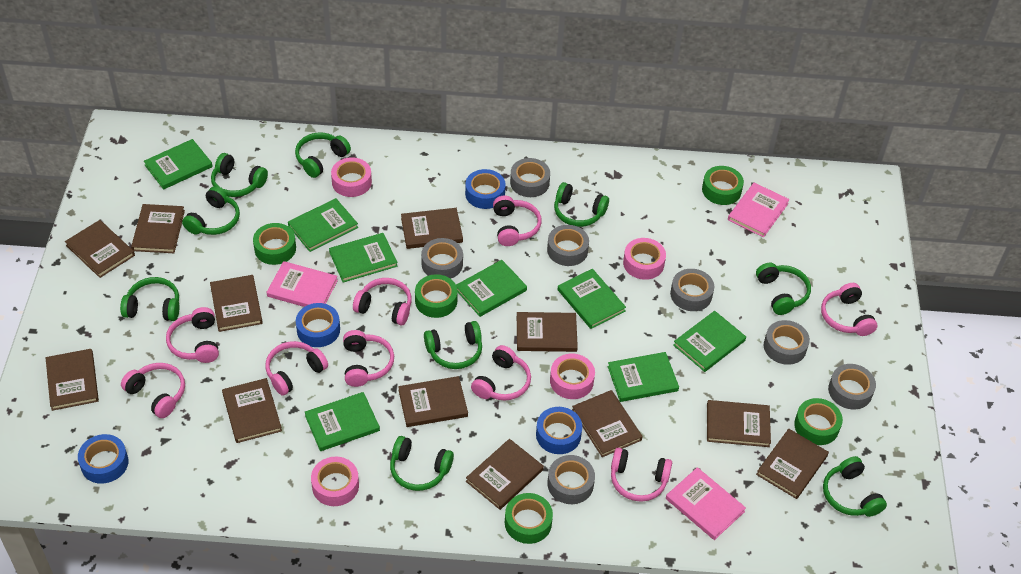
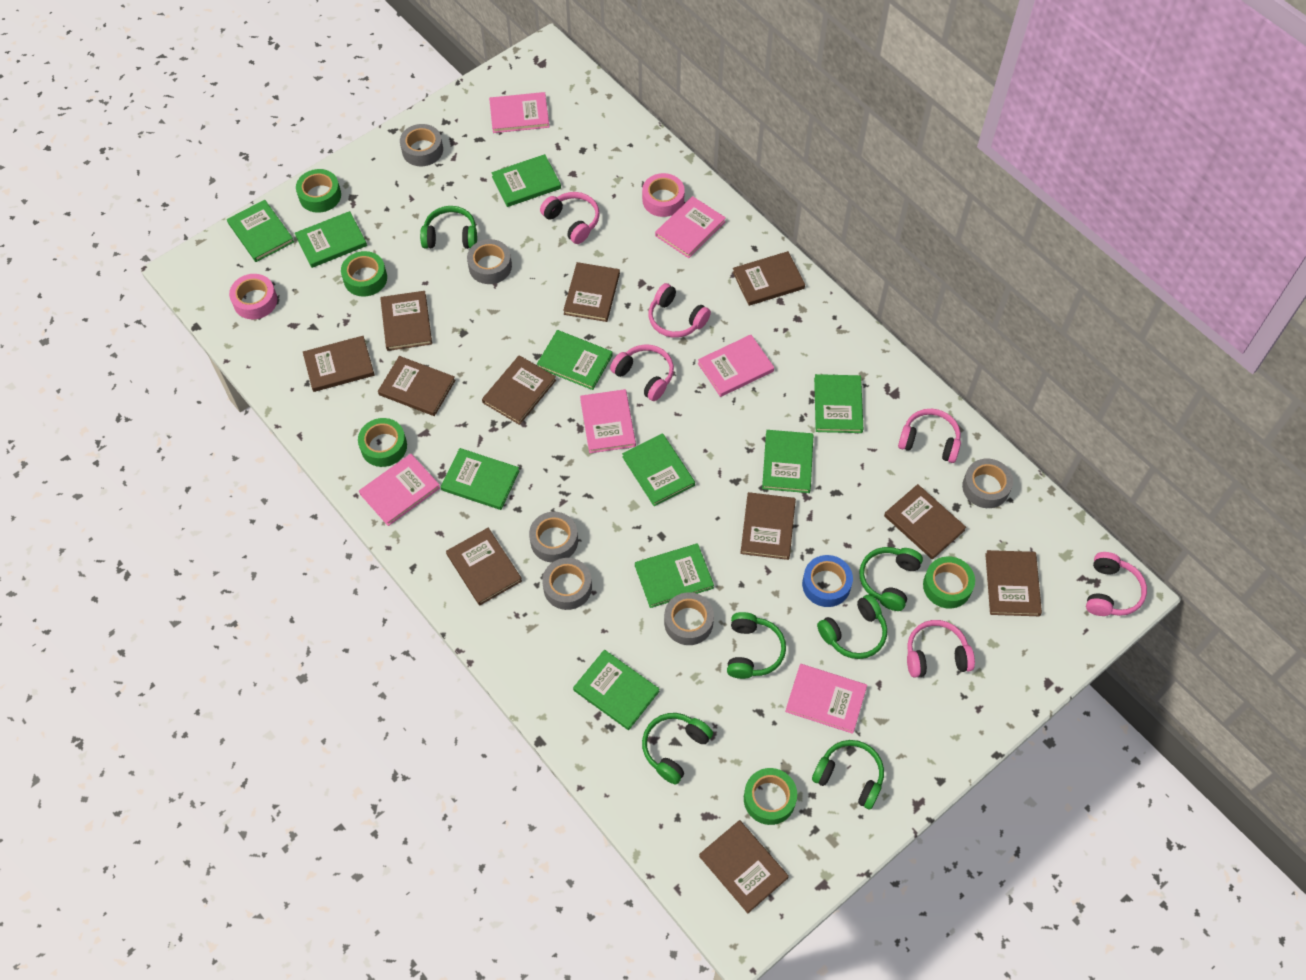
blue tape: [78,434,128,484] [296,303,340,347] [465,169,506,209] [536,407,582,454] = 4 -> [802,555,853,607] = 1
brown book: [46,349,99,411] [65,220,135,278] [131,204,185,253] [210,275,263,332] [222,378,282,443] [398,376,468,427] [401,208,463,249] [466,439,544,510] [517,312,578,352] [572,390,643,457] [707,400,771,447] [756,429,829,499] = 12 -> [303,336,374,392] [378,356,455,416] [380,291,432,351] [446,528,522,605] [482,355,556,425] [563,262,620,322] [699,820,789,913] [733,251,805,306] [740,492,796,560] [884,484,966,560] [985,550,1042,616] = 11
green book: [144,139,213,190] [288,198,358,252] [305,392,380,451] [329,233,398,283] [456,260,527,317] [557,269,626,329] [607,352,679,402] [673,311,746,372] = 8 -> [227,200,294,262] [295,211,367,268] [441,448,519,510] [491,154,561,207] [537,330,613,390] [573,649,659,730] [622,433,695,506] [635,543,714,608] [762,430,813,493] [814,374,863,433] = 10
green headphones: [120,277,179,321] [182,186,240,235] [211,153,268,197] [295,132,351,178] [390,436,454,491] [424,321,482,369] [554,182,609,227] [756,262,811,315] [823,456,887,517] = 9 -> [420,206,477,249] [642,713,713,784] [727,612,786,679] [812,740,884,810] [817,594,887,659] [859,547,923,611] = 6
grey tape: [421,238,463,279] [510,158,550,197] [547,225,589,266] [548,455,595,504] [670,269,714,311] [764,320,810,365] [828,364,876,410] = 7 -> [400,124,443,166] [467,239,512,284] [529,512,578,563] [542,558,592,610] [664,592,714,645] [962,458,1013,508] = 6
pink book: [267,261,338,307] [666,467,746,540] [728,183,790,238] = 3 -> [359,454,440,526] [489,92,549,133] [580,389,636,453] [655,196,726,258] [698,335,774,397] [785,664,867,734] = 6
pink headphones: [121,363,185,418] [166,307,219,363] [265,341,328,396] [343,330,394,387] [353,278,412,325] [471,345,531,401] [493,196,541,246] [611,448,672,502] [821,283,877,336] = 9 -> [540,192,600,244] [610,344,674,401] [649,283,711,338] [898,409,961,463] [907,620,975,678] [1086,552,1147,616] = 6
pink tape: [311,457,359,506] [331,157,372,197] [550,354,595,399] [623,238,666,280] = 4 -> [229,274,277,319] [642,173,685,217] = 2

